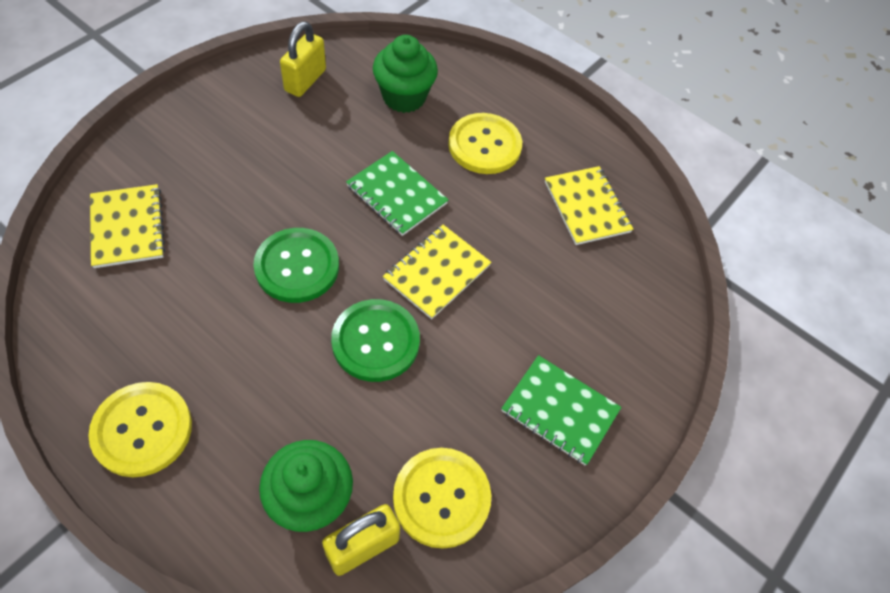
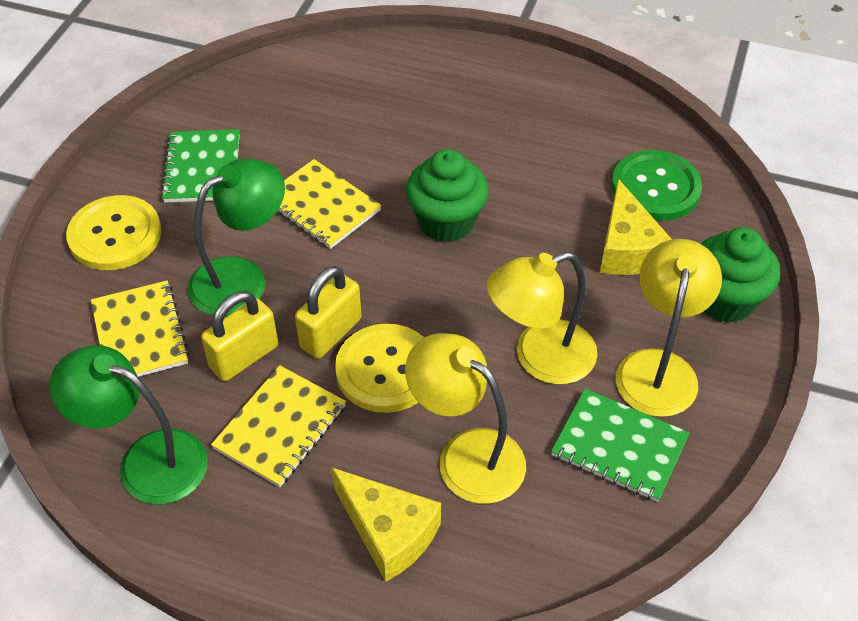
green button: [253,228,339,303] [331,299,420,382] = 2 -> [611,150,702,221] = 1
green lamp: none = 0 -> [49,345,208,504] [188,158,285,316] = 2
yellow button: [88,382,192,477] [393,448,491,549] [448,113,522,174] = 3 -> [66,195,162,270] [335,324,424,413] = 2
yellow cheese: none = 0 -> [332,468,441,582] [600,179,672,275] = 2
yellow lamp: none = 0 -> [405,333,526,504] [486,252,598,384] [616,239,722,417] = 3

